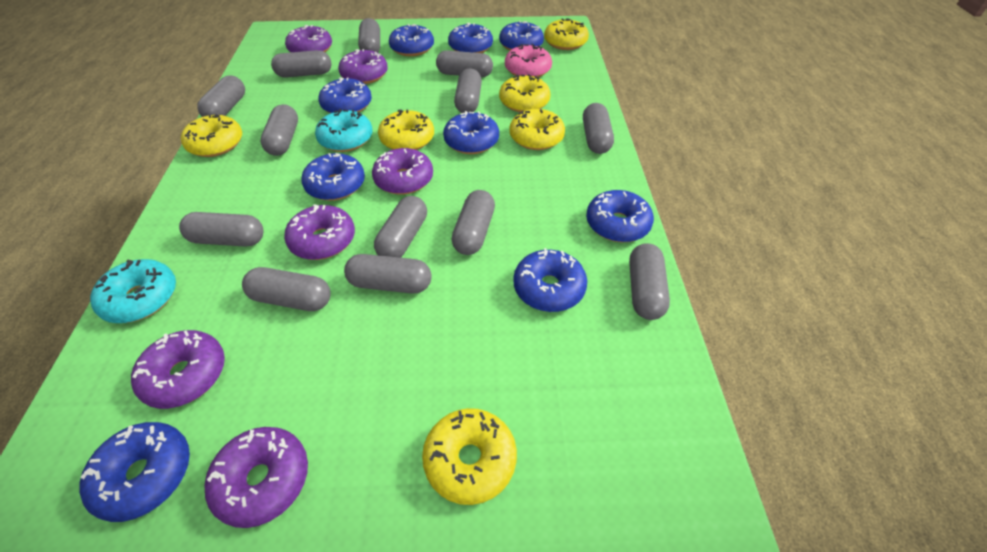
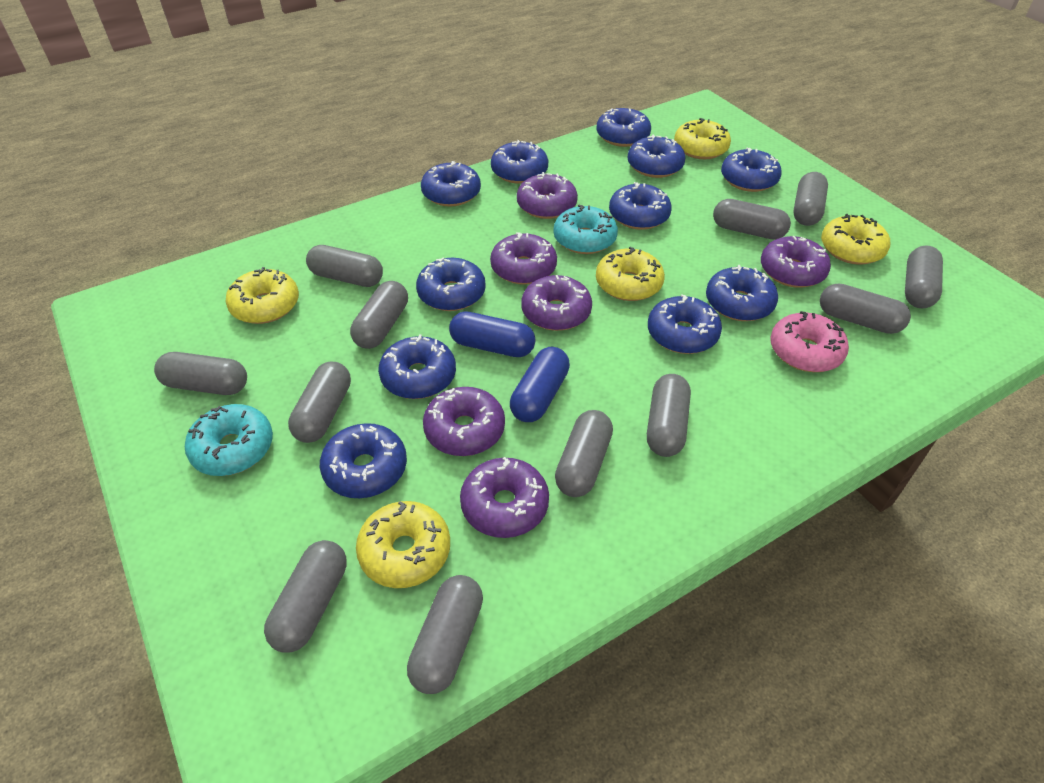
blue capsule: none = 0 -> [449,311,535,357] [510,347,570,422] = 2
blue donut: [79,422,190,522] [301,153,365,201] [318,78,372,113] [389,24,434,56] [443,111,499,154] [448,23,493,53] [499,21,544,51] [513,248,587,312] [586,190,654,242] = 9 -> [320,423,407,498] [378,334,456,399] [416,257,486,311] [421,161,481,207] [491,140,548,184] [597,108,651,147] [609,182,672,230] [628,135,686,178] [648,294,722,354] [706,265,778,321] [721,148,782,192] = 11
grey capsule: [179,212,263,247] [197,75,245,117] [242,267,331,311] [260,104,298,156] [271,50,332,78] [344,254,432,294] [358,18,380,53] [374,196,427,258] [436,50,493,77] [451,190,495,255] [454,69,482,113] [583,103,614,154] [629,243,670,320] = 13 -> [154,352,247,395] [264,540,347,653] [288,362,351,443] [306,245,383,287] [350,281,408,349] [407,575,483,694] [555,410,613,497] [647,374,691,457] [713,199,791,240] [793,172,828,226] [820,283,911,334] [905,245,943,308] = 12
yellow donut: [181,114,242,157] [378,109,434,150] [422,408,517,505] [499,74,551,112] [509,109,565,150] [544,18,589,50] = 6 -> [226,267,299,324] [356,501,450,588] [596,247,665,301] [674,118,731,159] [821,214,890,265] = 5

